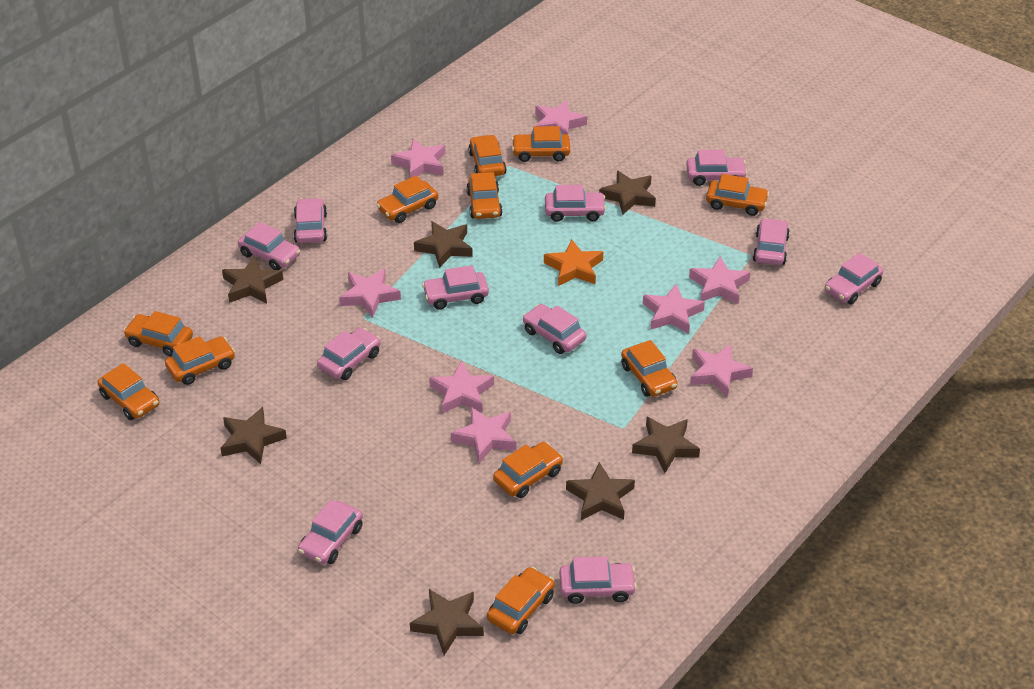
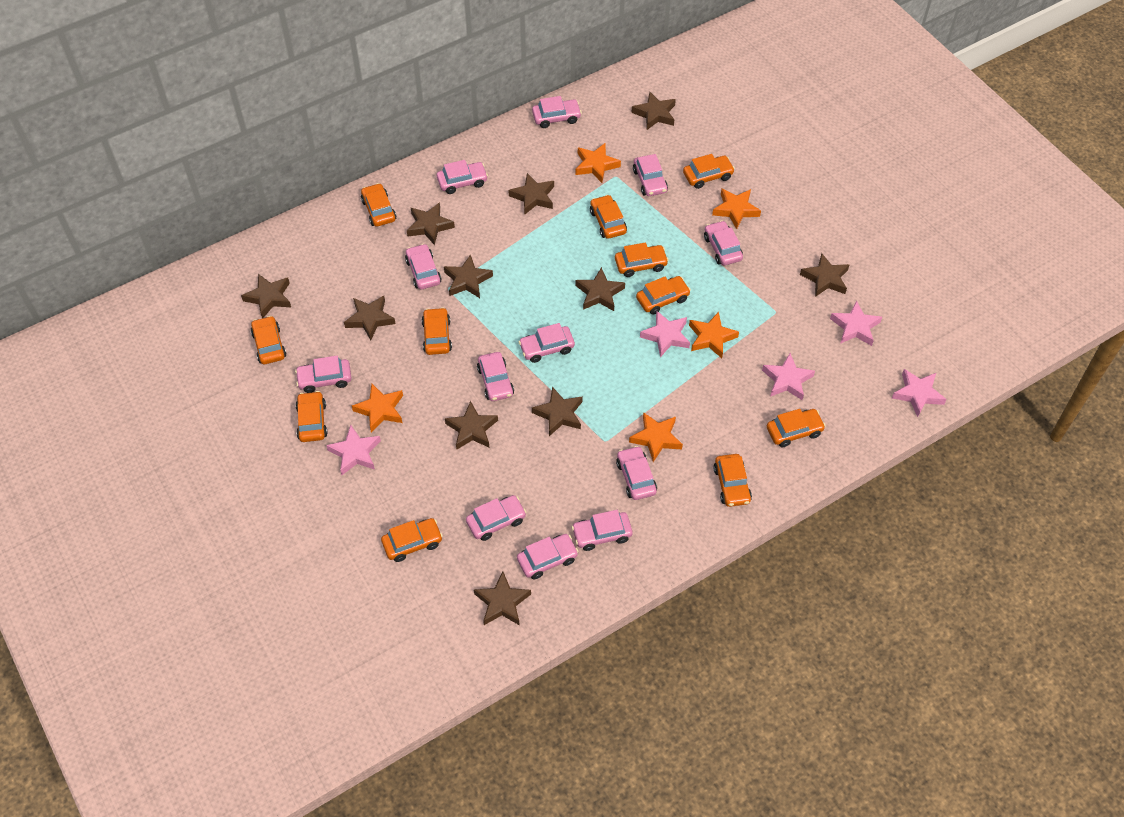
brown star: [220,407,287,464] [222,256,283,303] [410,589,484,655] [414,221,473,268] [566,462,635,520] [599,170,656,215] [632,417,700,473] = 7 -> [241,274,291,318] [344,296,396,340] [407,202,455,245] [444,254,493,298] [445,401,498,450] [474,572,531,626] [508,173,554,215] [532,387,583,436] [576,267,625,311] [632,92,676,130] [800,253,849,297] = 11
orange star: [544,239,603,286] = 1 -> [352,384,403,433] [575,143,621,183] [629,412,683,462] [689,312,739,358] [712,189,761,229] = 5
pink car: [238,222,300,270] [293,198,327,243] [298,500,363,564] [317,328,380,380] [422,265,489,309] [523,304,586,354] [545,185,606,222] [559,556,637,604] [686,150,747,186] [753,218,790,265] [825,253,883,304] = 11 -> [295,356,351,393] [405,244,441,290] [437,160,488,194] [466,495,526,541] [477,352,514,401] [517,534,579,579] [519,323,575,363] [532,96,582,128] [572,510,633,551] [616,446,657,500] [633,154,668,196] [704,220,743,265] = 12
pink star: [339,268,401,318] [391,138,445,178] [429,361,494,414] [451,407,516,464] [535,100,587,135] [643,284,705,334] [689,256,751,304] [690,344,753,397] = 8 -> [326,425,381,475] [640,311,690,357] [762,353,815,400] [830,300,882,346] [892,369,947,417] = 5

